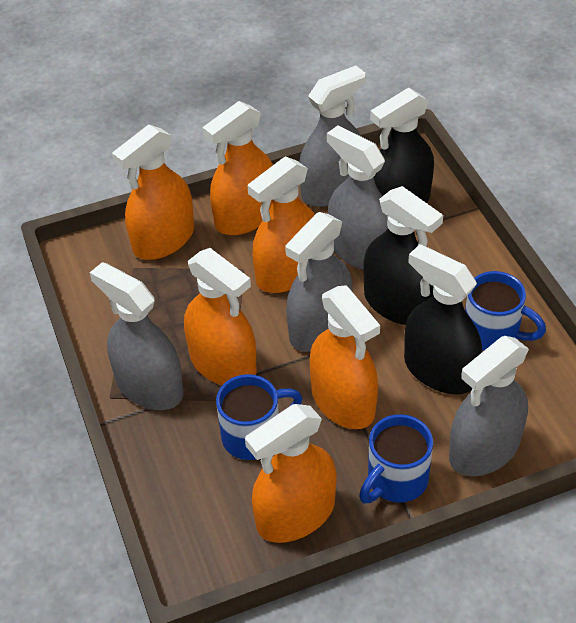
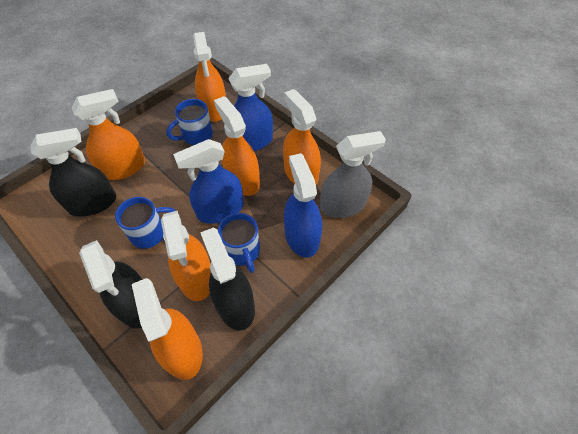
blue spray bottle: none = 0 -> [173,139,244,224] [228,64,273,151] [284,153,322,258] = 3
grey spray bottle: [90,262,184,410] [285,212,353,352] [300,65,365,207] [327,125,388,270] [449,336,529,476] = 5 -> [320,131,386,218] = 1

